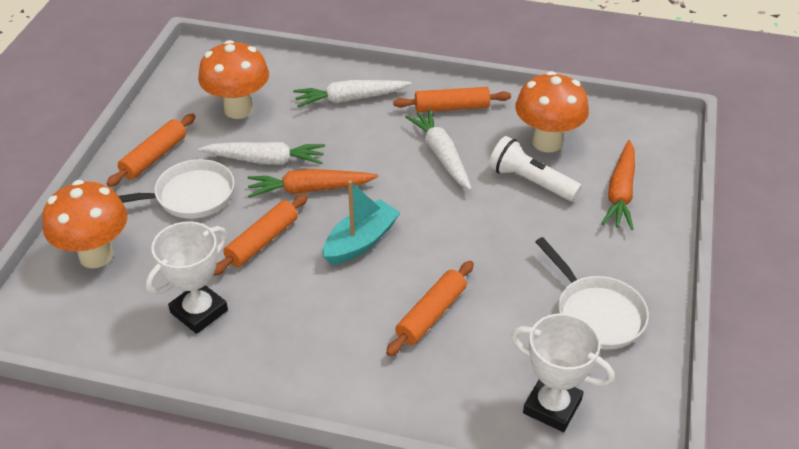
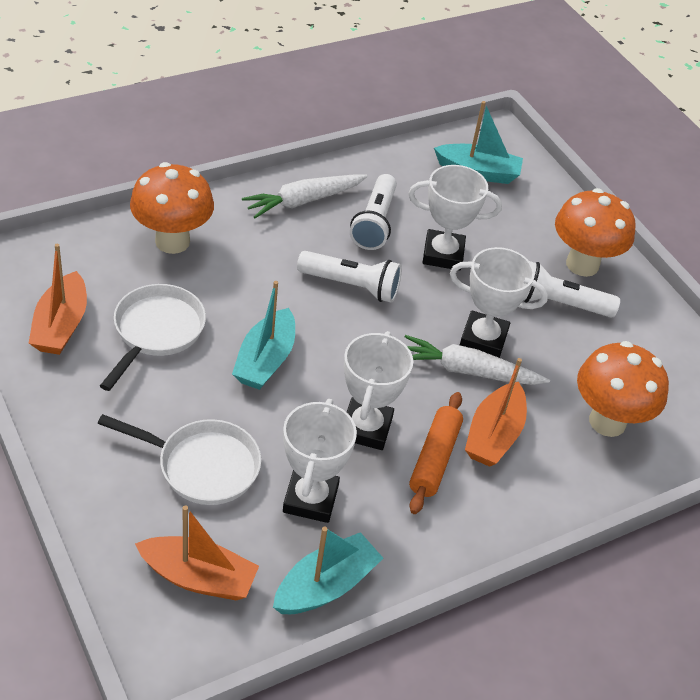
orange boat: none = 0 -> [29,244,87,355] [135,505,259,600] [465,358,527,467] = 3
orange carrot: [247,169,378,198] [602,140,635,230] = 2 -> none = 0
orange rolling pin: [106,114,196,187] [213,194,308,276] [386,261,474,356] [393,87,511,112] = 4 -> [409,392,463,514] = 1
turquoise boat: [323,180,401,265] = 1 -> [232,281,295,390] [273,527,383,614] [434,101,523,184] = 3
white carrot: [198,142,325,165] [293,80,412,108] [405,109,472,190] = 3 -> [242,175,368,218] [405,335,550,385] = 2
white flashlight: [489,136,582,202] = 1 -> [297,251,402,303] [350,174,397,250] [524,261,620,317] = 3
white trophy: [146,221,228,334] [511,313,615,432] = 2 -> [283,399,357,523] [344,331,413,450] [408,165,502,270] [450,247,548,358] = 4

